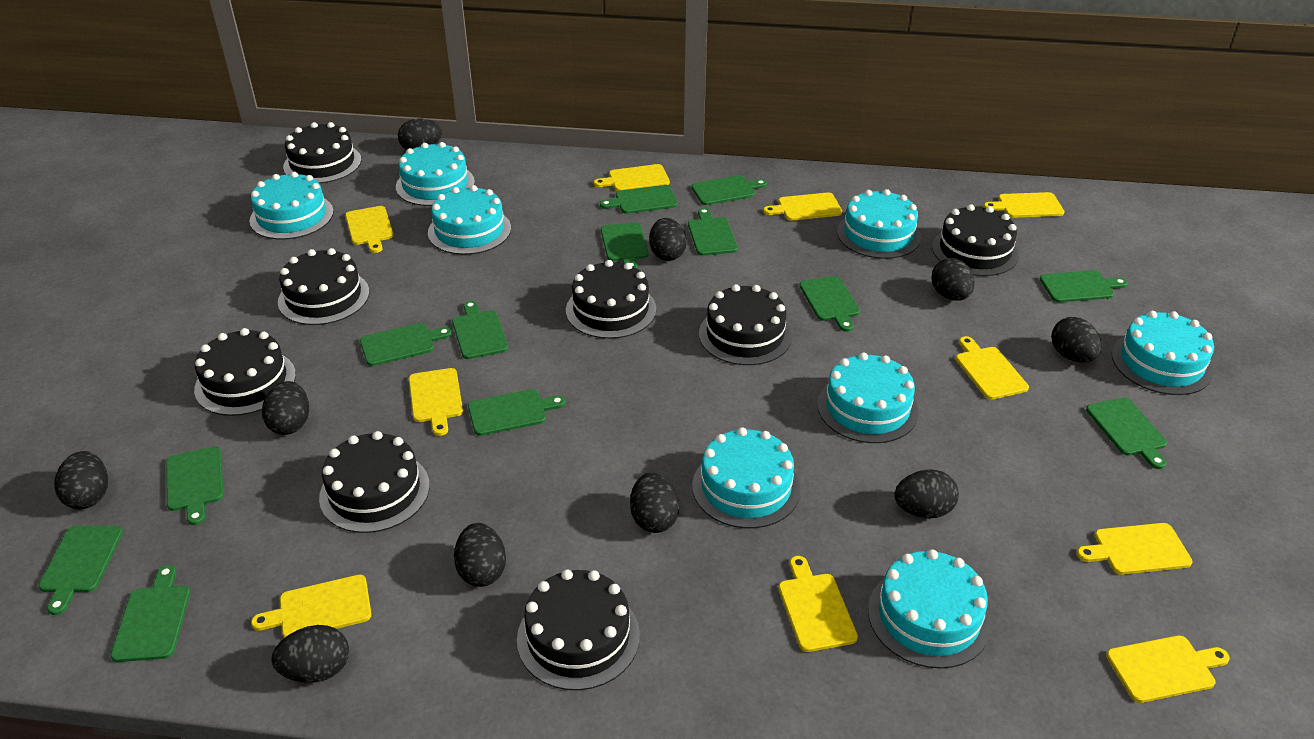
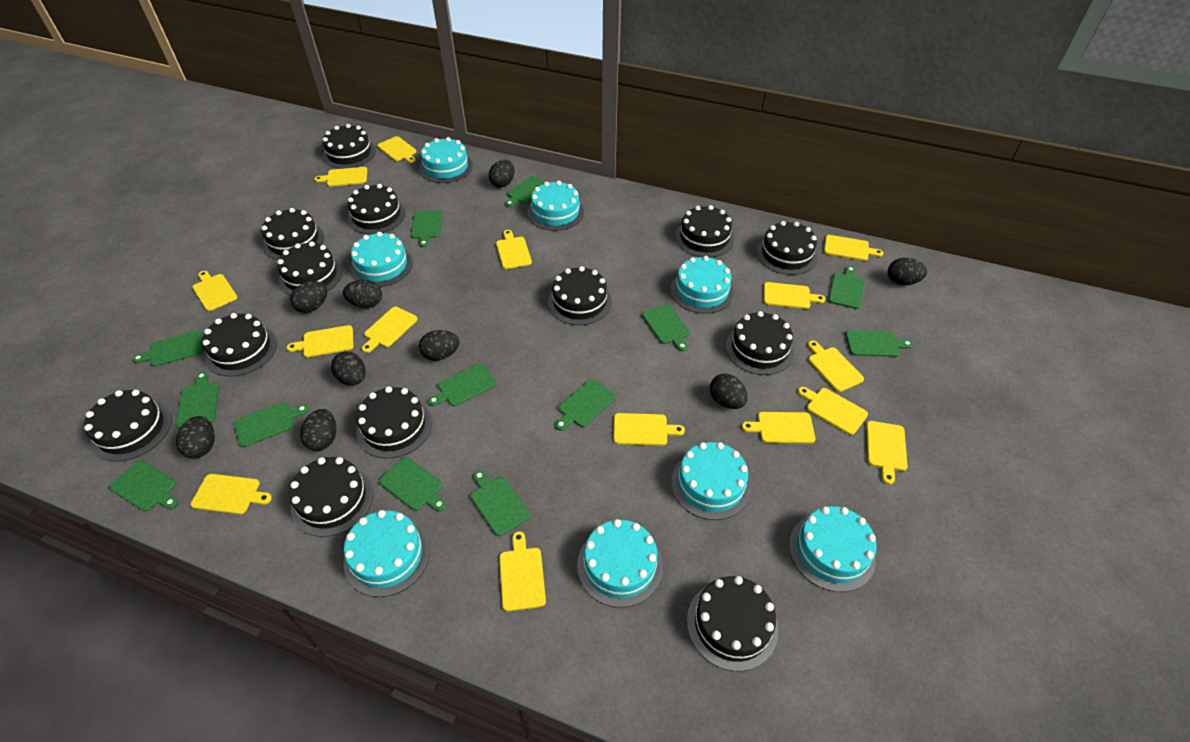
black cake: [194,328,296,416] [278,248,369,325] [283,122,361,184] [319,431,430,533] [517,569,640,690] [566,260,656,339] [699,284,792,365] [932,204,1019,276] = 8 -> [84,390,172,462] [202,313,277,377] [261,208,324,260] [277,242,343,296] [290,457,374,537] [323,124,376,169] [347,184,406,234] [356,386,432,458] [548,266,612,325] [675,205,734,258] [687,576,778,671] [726,311,794,375] [757,221,818,275] = 13
black egg: [54,451,108,509] [262,381,309,435] [271,625,349,683] [398,118,442,150] [454,523,506,587] [630,473,679,533] [649,218,687,261] [894,469,959,518] [931,258,975,301] [1051,317,1102,363] = 10 -> [176,416,215,458] [290,281,327,313] [300,409,336,451] [331,352,366,386] [343,280,382,308] [419,330,459,361] [489,160,515,188] [710,374,748,409] [888,258,927,285] = 9
yellow cutting board: [251,575,371,638] [345,206,394,253] [409,368,463,436] [594,164,670,191] [763,192,842,221] [779,556,858,652] [956,336,1029,400] [984,192,1064,218] [1077,523,1193,575] [1106,635,1230,703] = 10 -> [190,474,272,514] [192,271,237,311] [287,325,354,357] [314,167,367,187] [362,307,417,353] [377,136,416,163] [496,230,532,269] [499,531,546,612] [614,413,685,446] [742,412,815,444] [764,282,826,309] [798,387,868,435] [808,341,864,392] [824,235,883,261] [866,421,908,484] = 15

